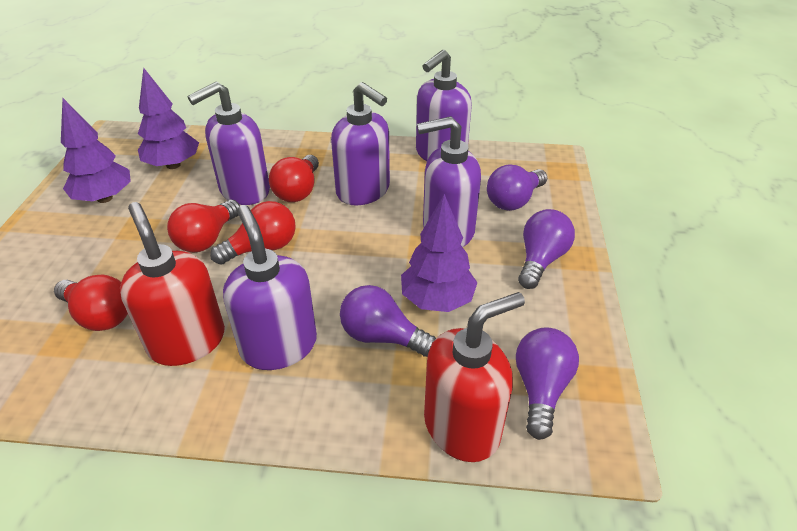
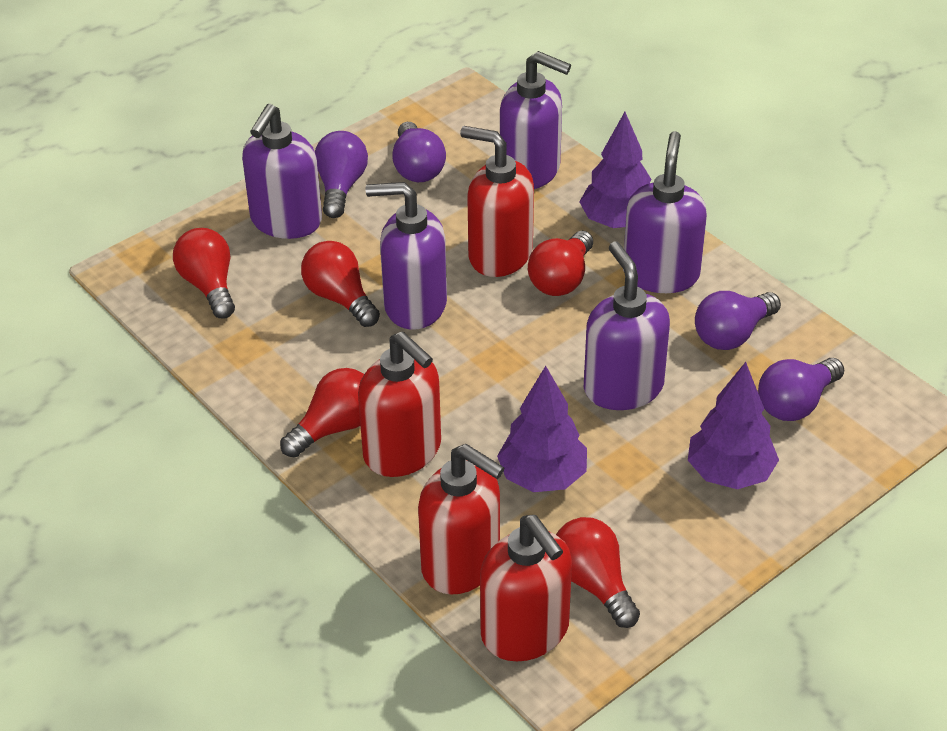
red light bulb: [54,274,128,331] [167,200,240,252] [210,201,296,265] [269,155,319,202] = 4 -> [173,228,235,319] [280,368,364,458] [301,241,380,327] [528,231,593,296] [556,517,640,628] = 5
red soap dispenser: [120,202,225,366] [424,292,525,462] = 2 -> [358,331,441,477] [418,444,504,595] [460,126,534,277] [480,515,572,661] = 4

